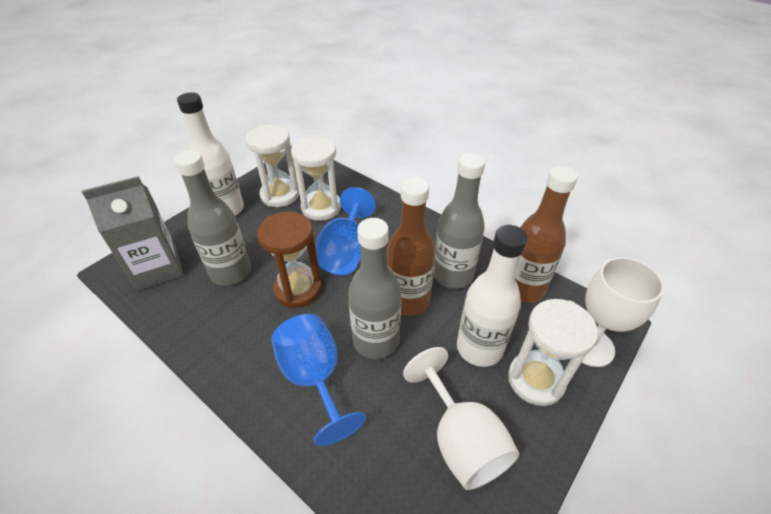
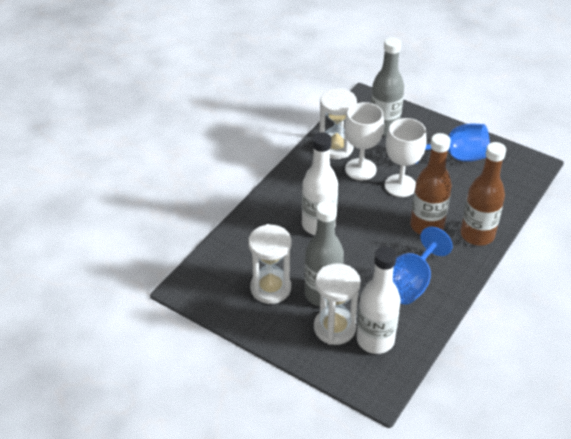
brown hourglass: [257,212,322,308] = 1 -> none = 0
grey bottle: [174,150,251,286] [348,218,401,359] [433,153,485,289] = 3 -> [304,201,344,306] [371,37,404,136] = 2
grey carton: [82,176,183,291] = 1 -> none = 0

